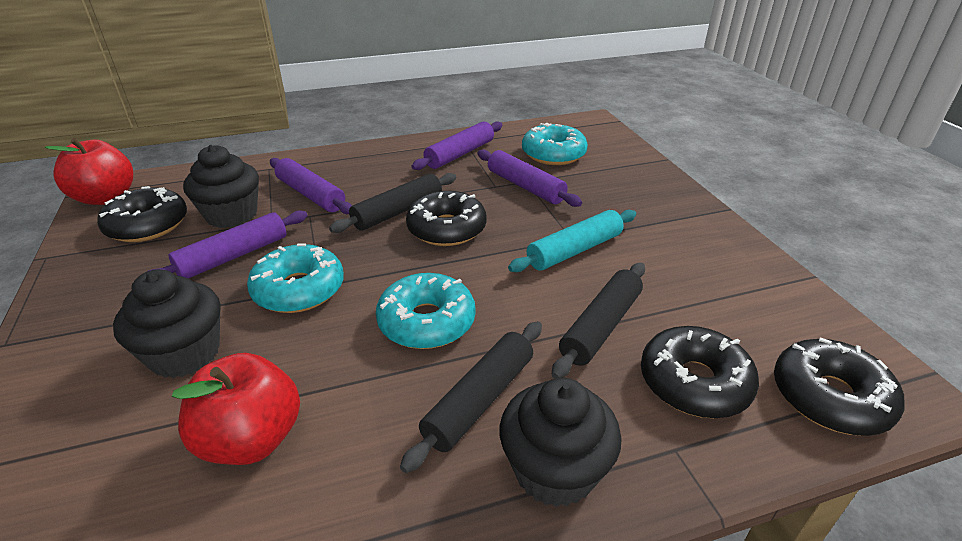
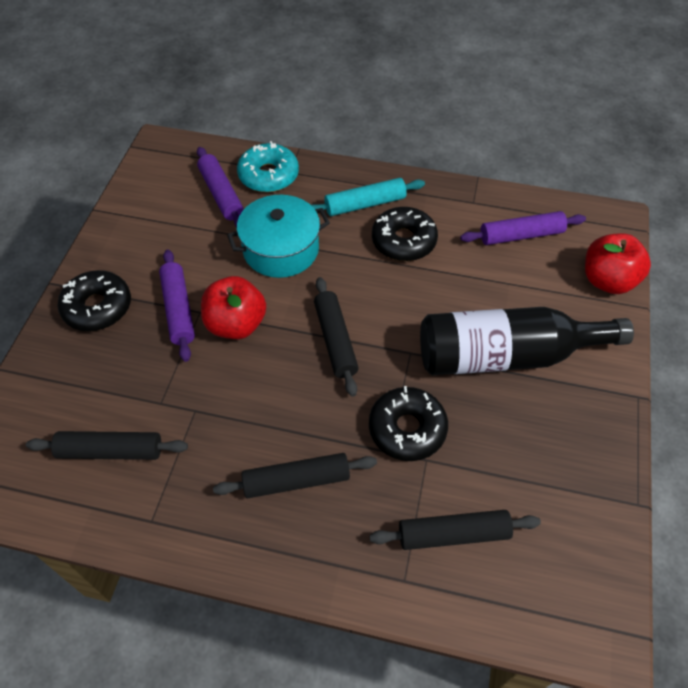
black bottle: none = 0 -> [420,307,634,375] = 1
black cupcake: [113,269,220,378] [183,145,259,228] [500,378,622,507] = 3 -> none = 0
black donut: [97,186,187,242] [406,191,487,246] [641,326,759,418] [774,337,904,436] = 4 -> [58,270,131,331] [369,386,448,461] [372,207,438,261] = 3
black rolling pin: [329,173,456,233] [400,321,542,473] [552,263,645,379] = 3 -> [26,431,188,460] [213,453,377,498] [314,277,359,397] [370,510,541,550] = 4
purple rolling pin: [148,211,308,279] [270,158,352,214] [412,121,502,170] [477,150,582,207] = 4 -> [159,250,195,362] [197,147,244,227] [460,211,586,245] = 3
turquoise donut: [247,243,344,313] [376,273,476,349] [522,123,588,165] = 3 -> [237,141,299,192] = 1
turquoise pot: none = 0 -> [227,195,330,278] = 1

